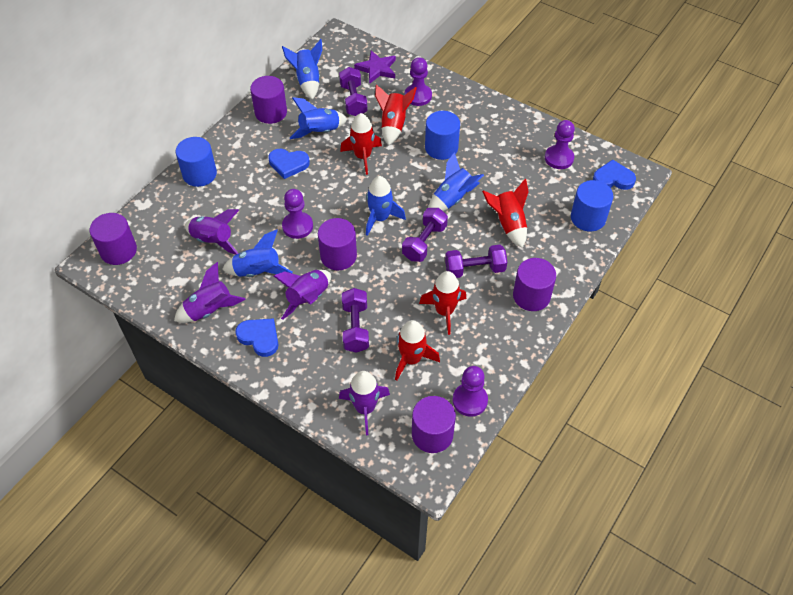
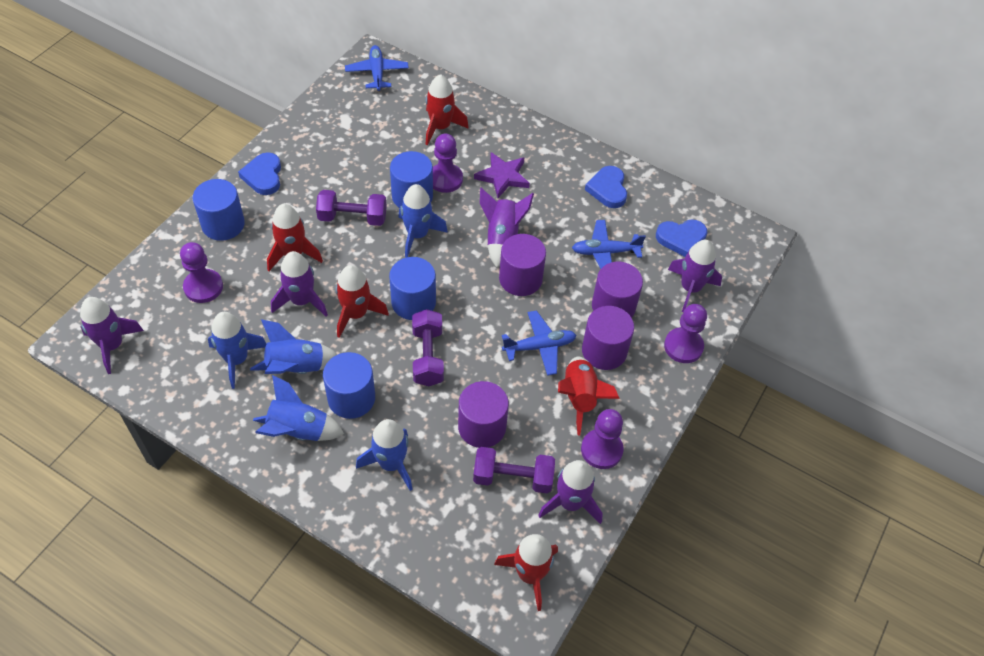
blue cylinder: [175,137,217,187] [425,111,460,160] [571,180,613,231] = 3 -> [193,179,245,241] [323,352,375,419] [389,257,436,320] [390,151,433,208] = 4
blue plane: none = 0 -> [345,45,409,91] [502,310,576,376] [572,220,646,269] = 3
purple cylinder: [90,213,137,265] [250,76,287,124] [318,218,357,270] [412,396,456,453] [513,258,556,311] = 5 -> [458,381,509,448] [499,234,546,296] [582,306,634,370] [592,262,643,318] = 4
purple dumbbell: [339,67,368,116] [342,288,369,353] [402,208,448,262] [445,245,507,278] = 4 -> [316,190,387,226] [412,309,444,386] [473,447,555,493] = 3
purple rocket: [174,262,246,323] [185,209,239,255] [274,270,331,320] [339,371,390,435] = 4 -> [80,297,144,374] [271,251,328,317] [480,188,534,268] [538,460,602,524] [668,240,722,312] = 5

